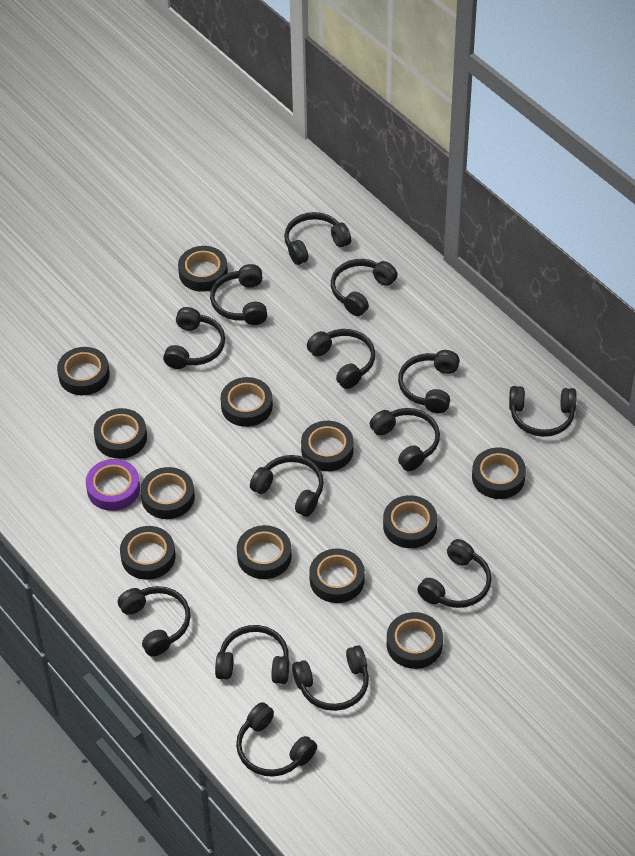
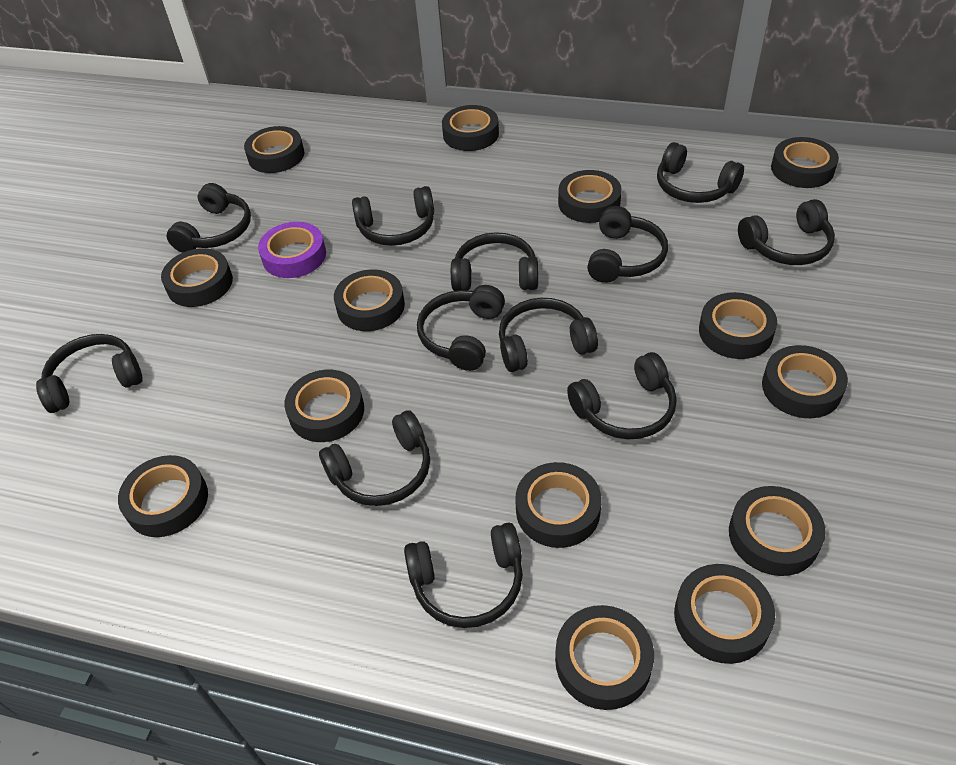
black headphones: [118,586,191,656] [163,307,225,369] [210,264,267,325] [215,625,289,684] [236,702,317,777] [250,455,324,517] [284,212,351,265] [292,645,369,711] [307,329,375,389] [331,259,398,316] [370,408,440,471] [398,350,460,413] [417,539,492,608] [509,386,577,437] = 14 -> [36,334,142,413] [167,183,251,253] [319,410,430,506] [352,186,434,246] [404,523,523,628] [417,285,505,371] [451,232,538,291] [499,298,598,372] [567,352,677,439] [587,206,668,283] [657,142,744,203] [738,199,835,265] = 12
black tape: [57,347,110,395] [94,408,147,459] [120,526,176,580] [140,467,195,519] [178,246,228,292] [221,377,273,427] [237,525,292,579] [301,421,354,471] [309,548,365,603] [383,495,437,548] [387,612,443,669] [472,447,526,499] = 12 -> [118,455,208,537] [161,248,233,307] [244,126,304,173] [284,370,364,442] [334,269,405,331] [442,105,499,151] [515,462,602,548] [555,605,654,710] [558,170,622,223] [674,564,775,664] [699,292,777,359] [729,486,826,576] [762,345,848,418] [771,137,839,188] = 14

